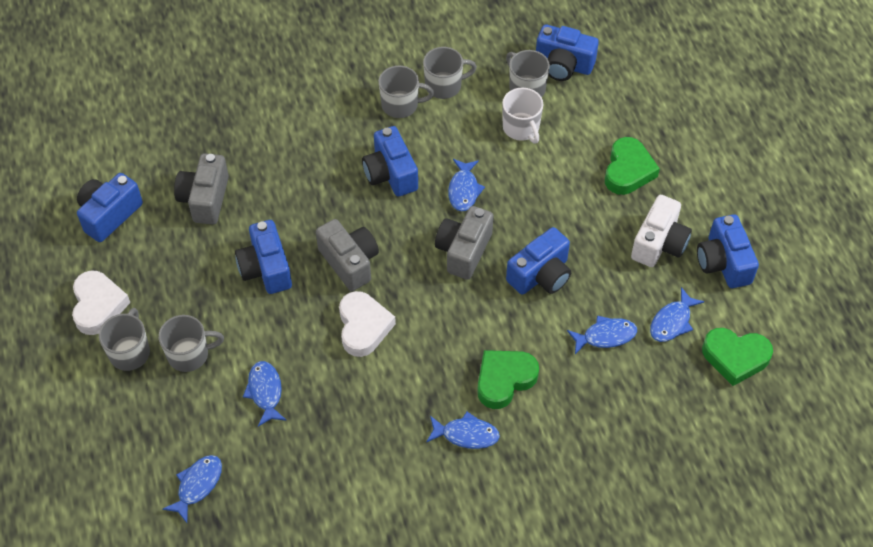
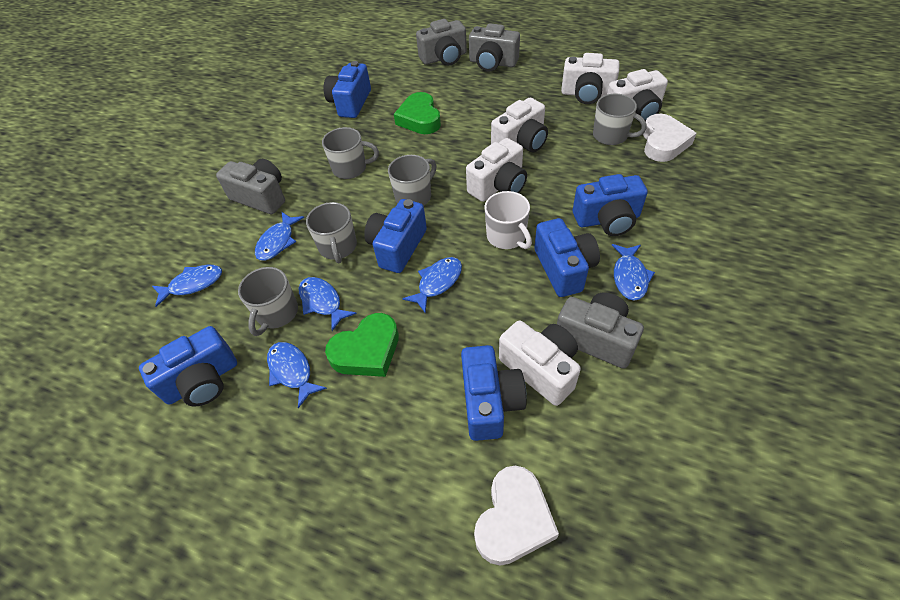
green heart: [477,350,539,409] [605,137,660,195] [702,328,773,386] = 3 -> [325,313,399,377] [394,92,441,134] = 2
grey camera: [174,153,229,224] [316,219,379,291] [435,206,493,280] = 3 -> [216,159,285,214] [416,19,467,66] [469,23,520,72] [557,292,644,369] = 4
white camera: [631,195,692,267] = 1 -> [466,138,527,202] [491,98,548,152] [499,320,581,406] [561,53,620,104] [607,69,668,122] = 5

